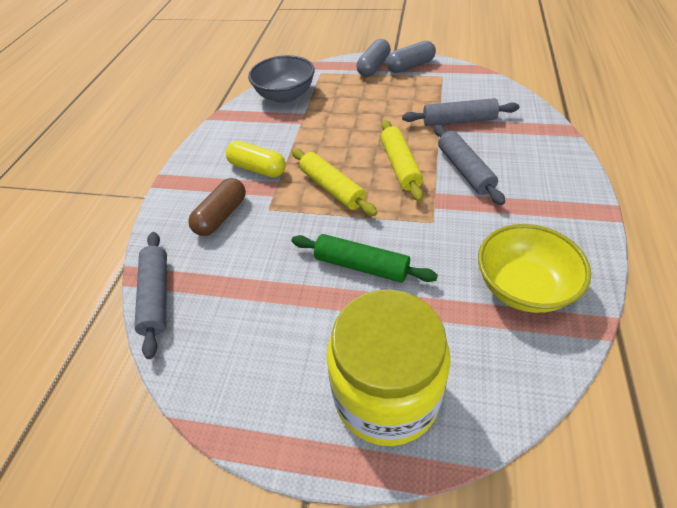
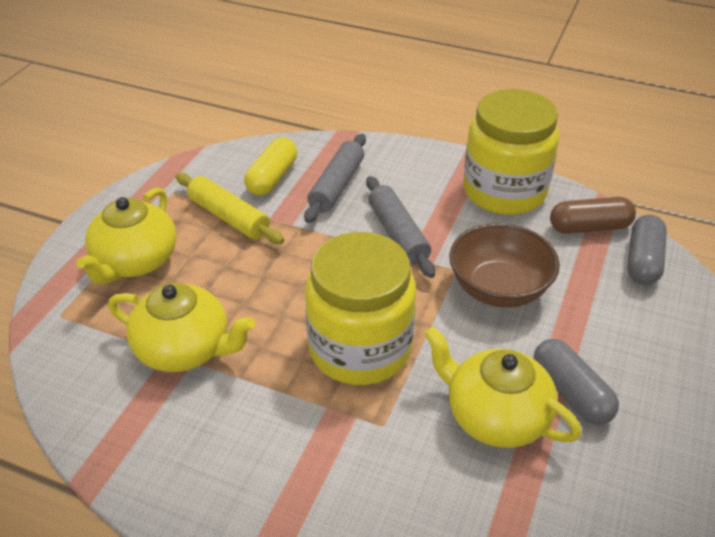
brown bowl: none = 0 -> [449,223,560,308] = 1
green rolling pin: [291,234,438,283] = 1 -> none = 0
grey bowl: [248,55,315,103] = 1 -> none = 0
grey rolling pin: [134,232,167,359] [402,98,519,126] [434,125,505,205] = 3 -> [304,134,366,223] [366,176,435,278] = 2
yellow bowl: [478,224,591,313] = 1 -> none = 0
yellow jar: [326,289,451,446] = 1 -> [305,232,416,385] [463,89,559,215] = 2
yellow rolling pin: [292,148,377,216] [381,120,423,202] = 2 -> [176,173,284,244] = 1
yellow teapot: none = 0 -> [76,187,176,284] [108,282,255,372] [424,326,581,448] = 3

